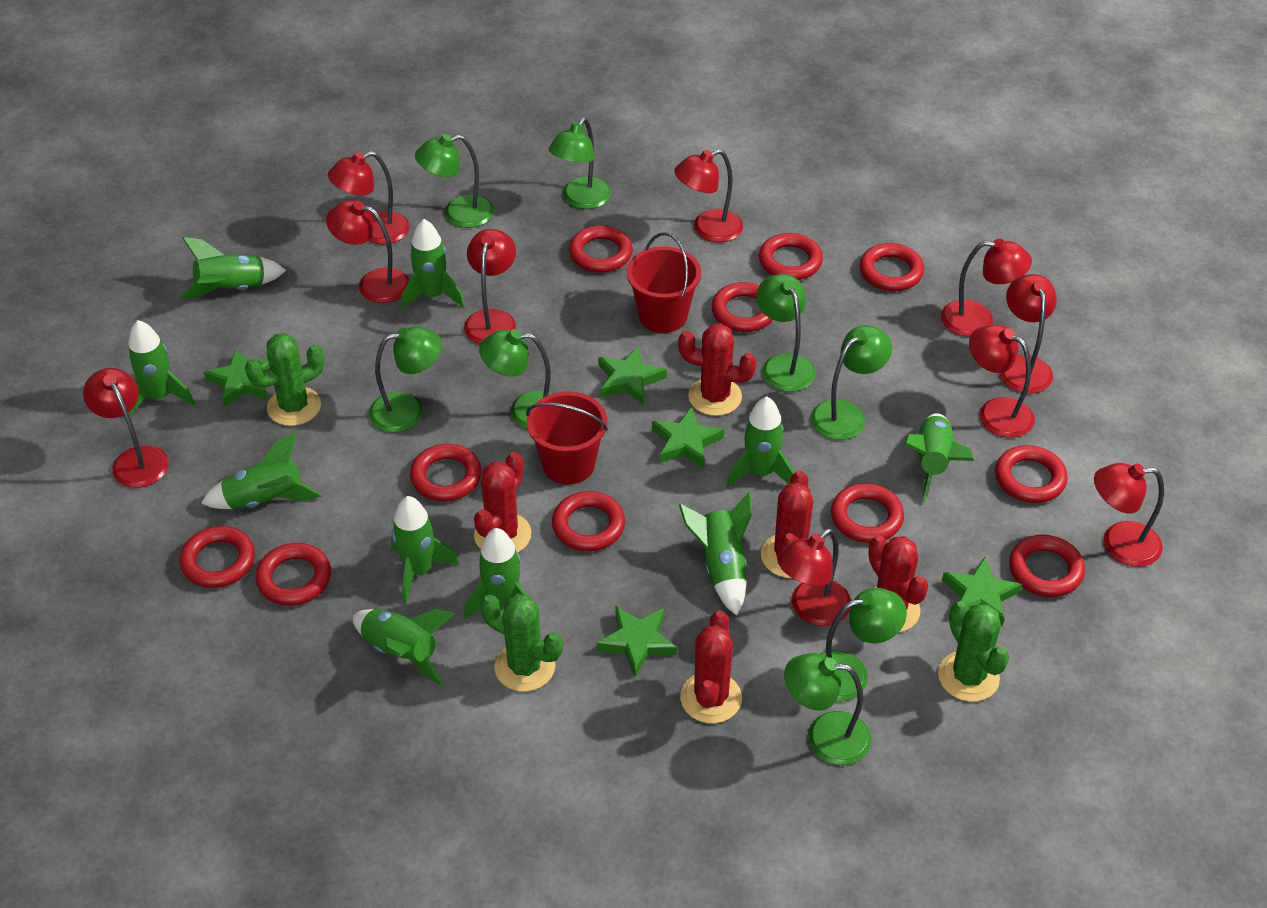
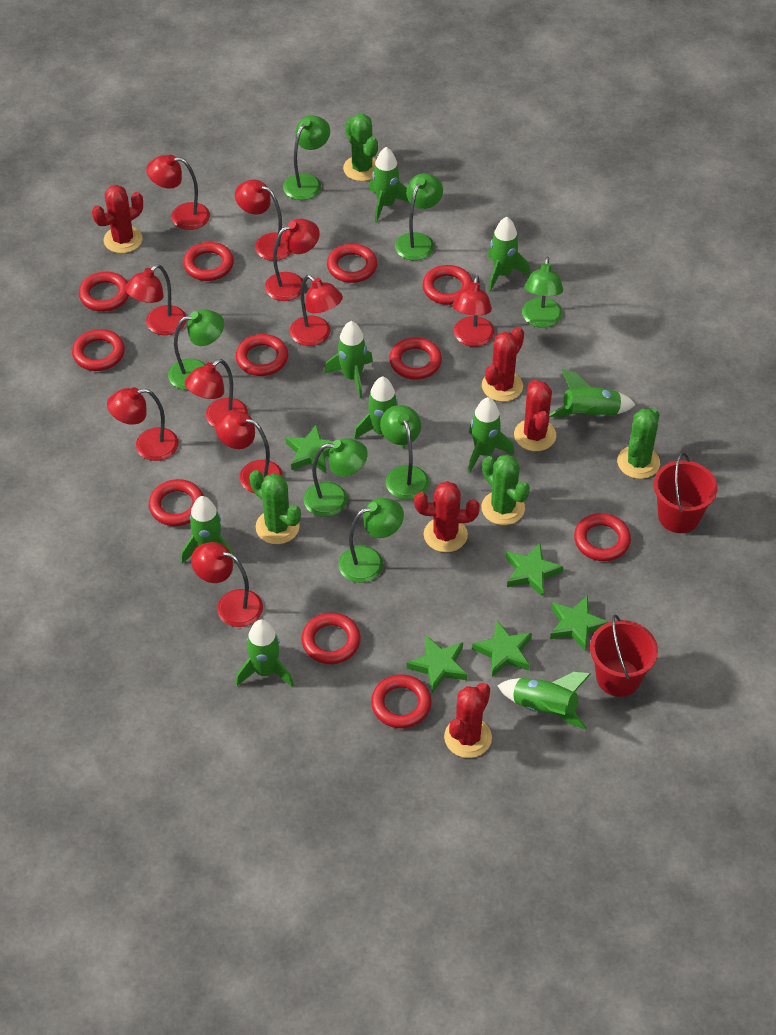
green cactus: [245,333,325,426] [481,594,563,692] [938,601,1009,702] = 3 -> [249,470,301,544] [343,114,378,181] [481,454,530,525] [617,408,660,479] = 4
green lamp: [369,326,442,433] [415,134,494,228] [479,329,553,429] [548,118,611,209] [756,274,816,392] [784,653,871,765] [811,325,892,440] [820,588,907,702] = 8 -> [168,309,224,390] [283,115,330,200] [304,438,368,517] [339,498,404,583] [380,405,429,500] [395,173,443,261] [522,257,563,328] = 7
green rocket: [128,320,195,415] [181,237,286,299] [201,432,322,509] [352,609,454,686] [391,496,459,603] [401,219,465,311] [464,528,527,619] [679,492,752,616] [726,396,795,488] [904,413,974,502] = 10 -> [181,496,235,564] [236,619,294,687] [324,321,373,398] [354,376,405,449] [369,147,409,222] [468,397,514,473] [488,217,530,292] [497,672,591,730] [549,369,636,417] = 9

